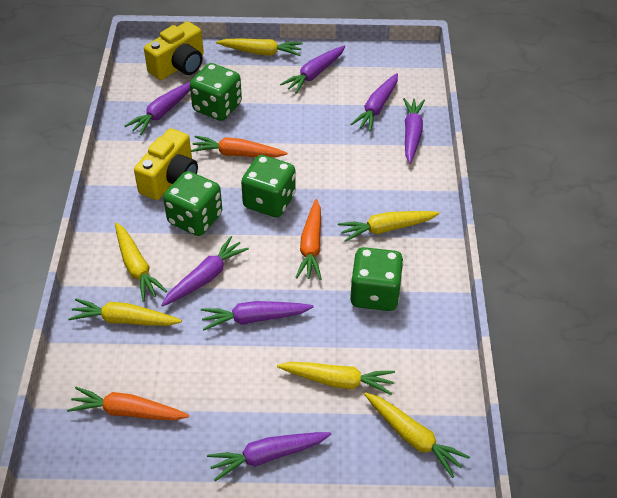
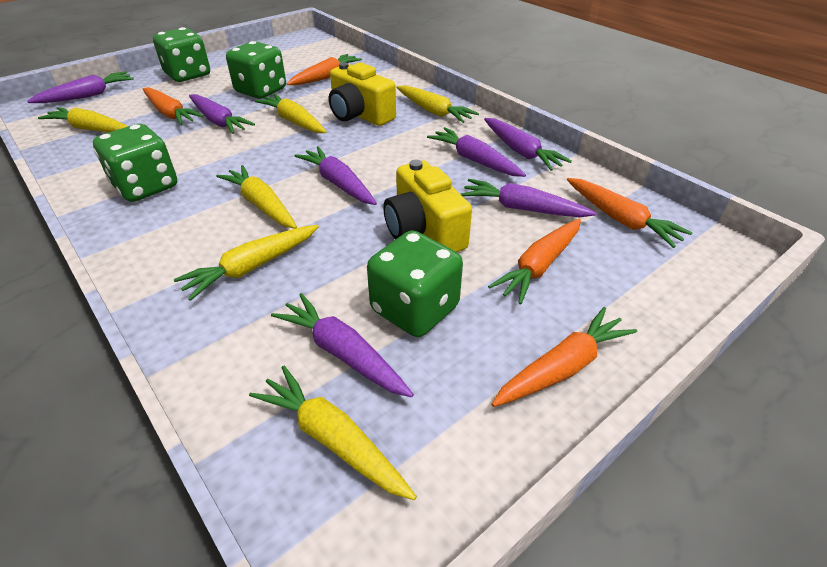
orange carrot: [67,387,189,420] [191,136,287,157] [295,199,322,280] = 3 -> [143,87,204,125] [287,54,362,85] [488,219,581,304] [491,307,637,407] [567,178,692,248] = 5

